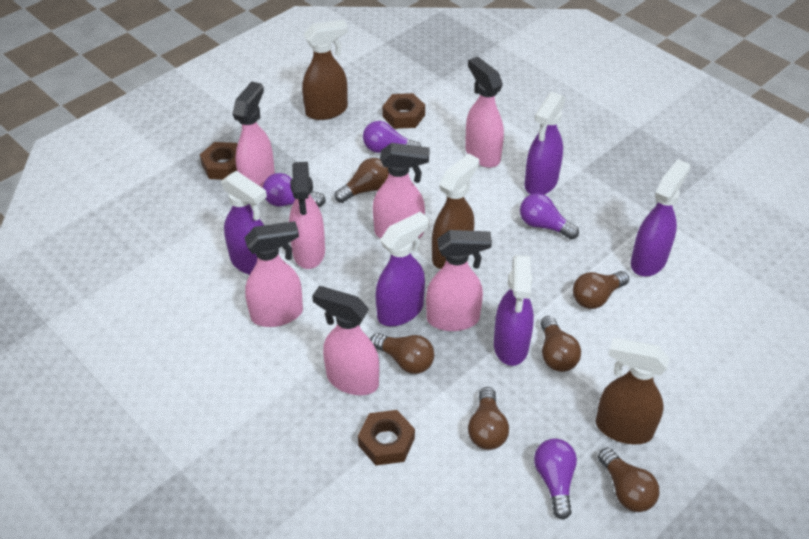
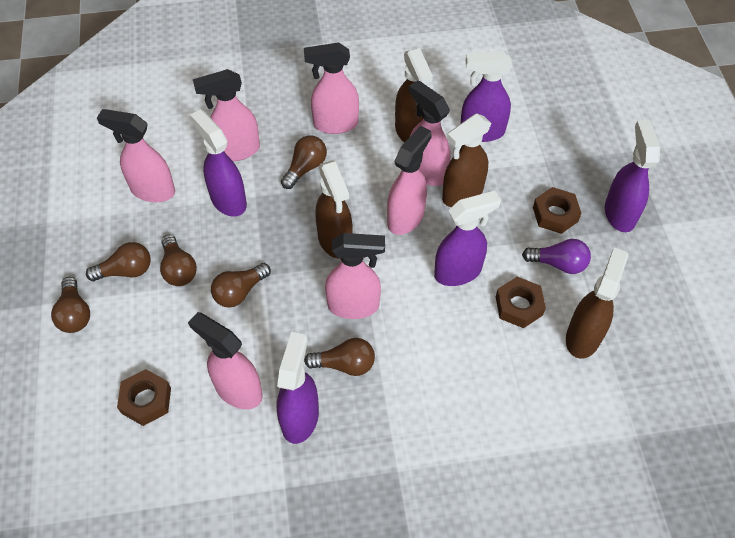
brown spray bottle: [302,20,348,120] [432,154,479,269] [596,338,669,445] = 3 -> [315,160,353,259] [395,48,433,143] [442,114,492,207] [566,248,628,359] = 4
purple light bulb: [263,173,326,207] [363,121,421,153] [520,193,579,240] [534,438,577,520] = 4 -> [522,239,591,274] = 1

